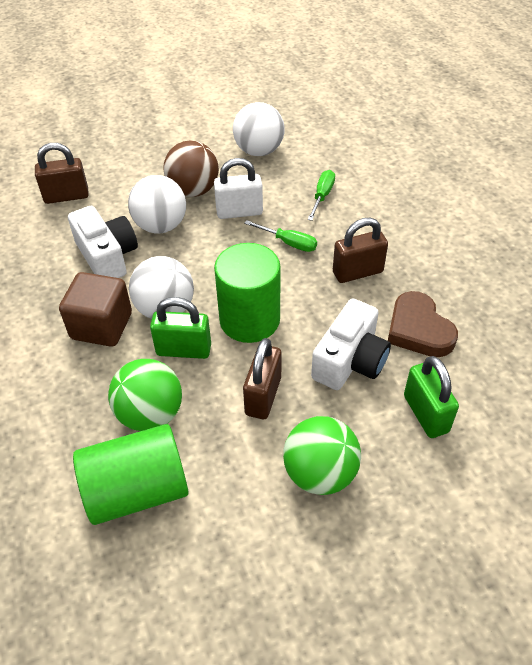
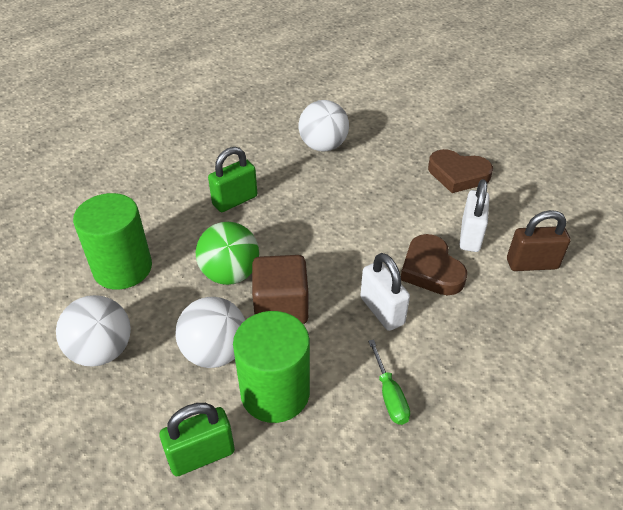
brown ball: [163,140,219,197] = 1 -> none = 0
brown heart: [388,291,458,357] = 1 -> [401,234,467,295] [428,149,493,193] = 2
brown padlock: [35,143,89,204] [243,338,281,419] [333,218,388,283] = 3 -> [507,210,571,271] = 1
green ball: [108,359,182,431] [283,416,361,495] = 2 -> [196,222,259,285] = 1
green screwdriver: [244,220,317,252] [308,170,335,221] = 2 -> [368,339,410,425] = 1
white camera: [68,206,138,278] [311,298,391,390] = 2 -> none = 0
white padlock: [214,158,263,219] = 1 -> [360,253,410,331] [460,179,489,252] = 2

